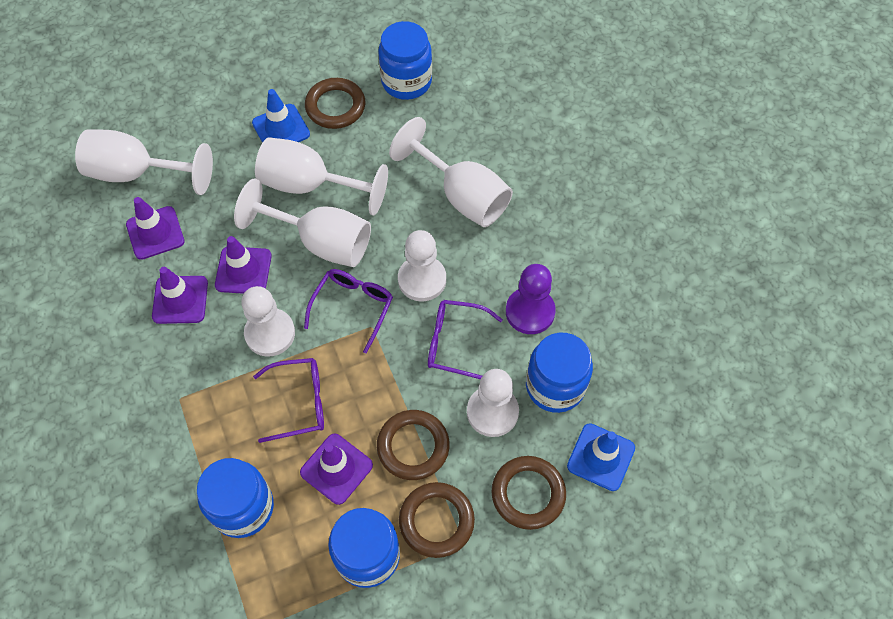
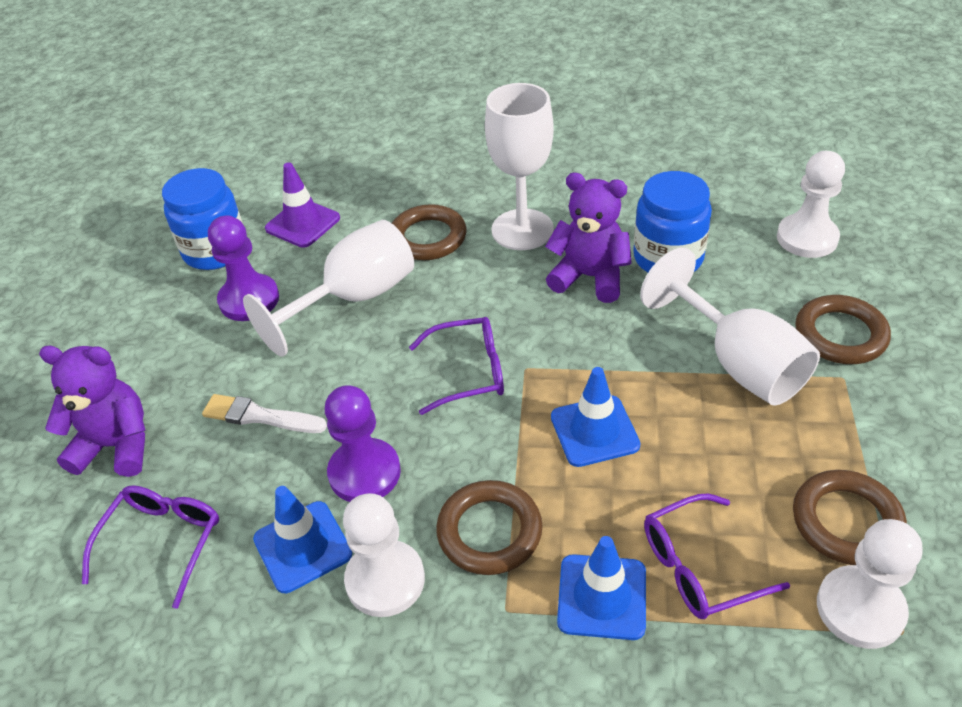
blue jar: [197,458,274,538] [328,508,400,588] [378,21,432,100] [526,333,593,413] = 4 -> [162,168,243,270] [633,171,712,272] = 2
blue traffic cone: [252,89,310,143] [567,423,635,491] = 2 -> [253,486,352,593] [551,367,640,467] [557,536,646,640] = 3
purple pawn: [506,264,556,334] = 1 -> [208,215,279,321] [325,385,401,502] = 2
purple teddy bear: none = 0 -> [39,346,145,477] [545,173,632,303] = 2
purple traffic cone: [126,197,185,260] [152,267,208,324] [215,236,272,294] [300,434,373,505] = 4 -> [265,163,340,248] = 1
white brush: none = 0 -> [202,394,327,433] = 1
white goblet: [75,130,213,195] [234,179,371,267] [255,137,388,216] [389,117,513,227] = 4 -> [243,220,414,357] [485,83,554,250] [640,248,820,406] = 3

